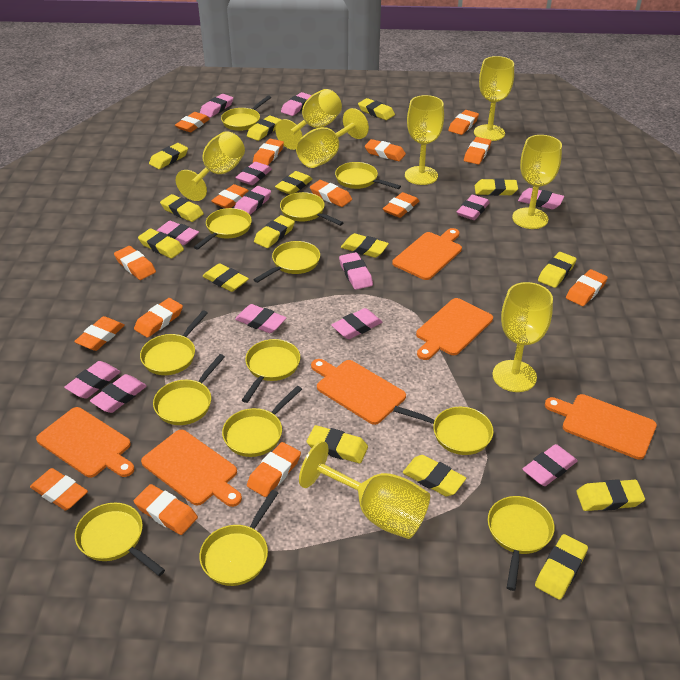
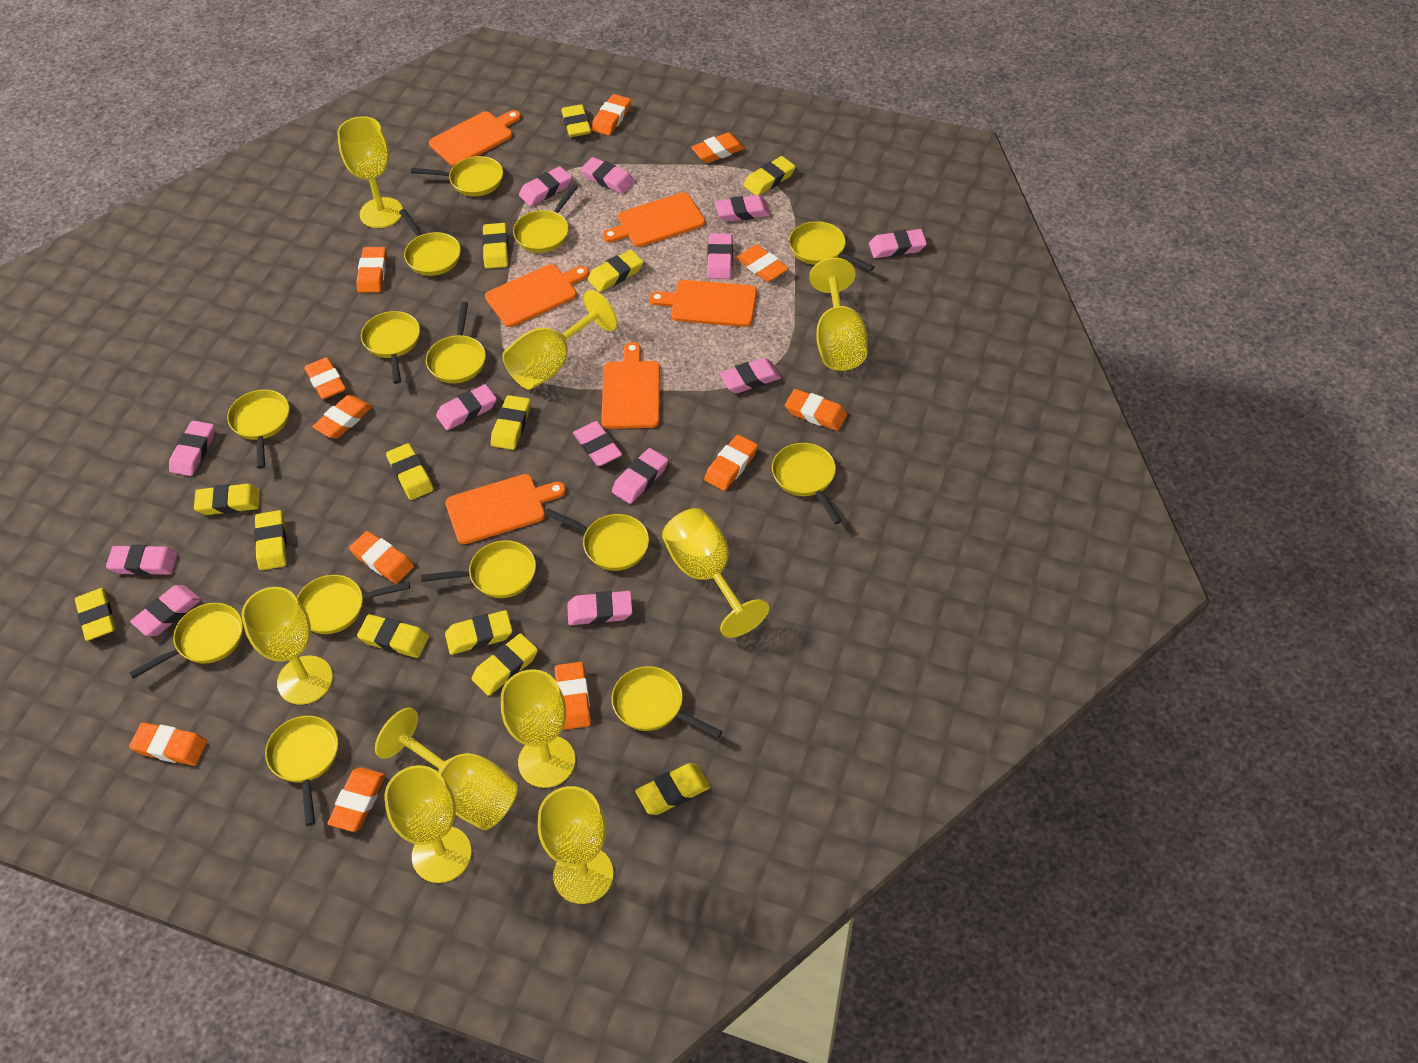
orange eraser: [30,468,88,511] [74,316,125,351] [114,246,156,280] [134,298,183,338] [134,484,198,535] [175,112,210,132] [211,184,249,208] [247,442,301,497] [253,139,284,165] [310,180,352,207] [365,139,406,161] [383,192,419,218] [448,110,479,135] [464,137,491,164] [566,269,608,306] = 15 -> [129,723,207,766] [304,357,346,399] [312,395,372,439] [327,767,385,832] [349,531,414,584] [356,247,387,293] [555,662,591,730] [591,94,631,135] [691,132,745,163] [704,435,758,491] [736,244,789,282] [785,389,847,431] = 12
yellow eraser: [138,228,184,259] [149,143,188,169] [160,194,204,222] [203,263,249,292] [247,115,281,141] [254,215,295,248] [275,171,312,195] [307,425,368,463] [341,233,389,258] [358,98,395,120] [403,455,466,496] [475,178,518,196] [535,534,588,600] [538,252,577,288] [576,479,645,511] = 15 -> [75,588,115,641] [194,484,260,515] [254,510,287,570] [357,614,429,658] [386,443,433,500] [445,610,513,655] [472,633,538,696] [482,223,509,269] [491,395,530,450] [561,104,591,137] [588,250,644,292] [635,763,711,815] [744,156,796,195] = 13
yellow goblet: [176,131,245,201] [275,89,342,150] [296,108,369,168] [299,441,430,539] [405,95,444,185] [474,56,514,141] [492,282,553,392] [512,135,562,229] = 8 -> [241,587,333,705] [337,116,403,228] [375,707,518,830] [385,765,472,883] [501,669,575,788] [502,290,618,389] [538,786,614,904] [662,508,769,638] [809,258,868,371] = 9
yellow pan: [75,503,165,576] [140,310,208,375] [153,354,225,425] [194,208,252,250] [199,490,278,586] [221,96,271,131] [222,386,302,457] [242,339,300,403] [253,241,320,283] [280,192,344,226] [335,162,401,189] [394,406,494,455] [488,496,555,591] = 13 -> [129,603,243,679] [227,390,289,469] [265,716,338,826] [297,575,410,634] [361,311,420,384] [399,209,461,276] [411,156,503,196] [421,540,536,598] [426,301,486,383] [513,184,578,253] [544,509,649,571] [612,666,723,738] [772,443,842,524] [789,221,875,271] = 14

